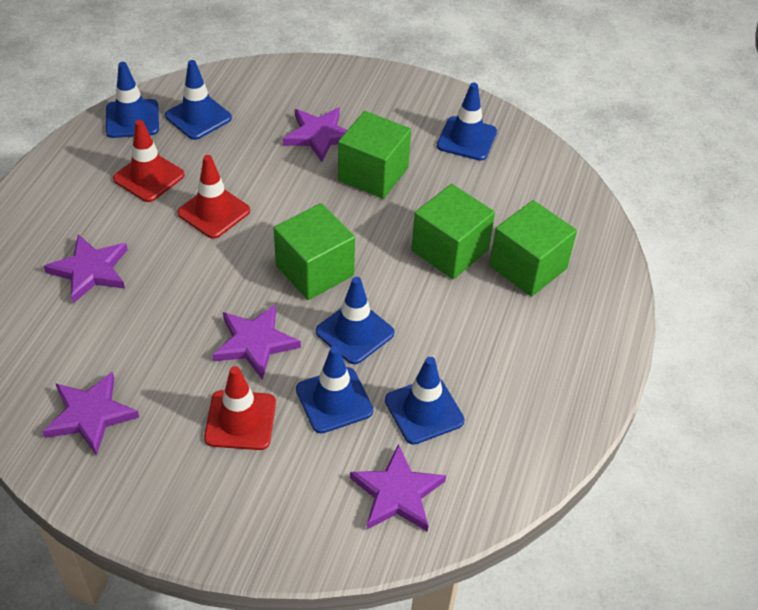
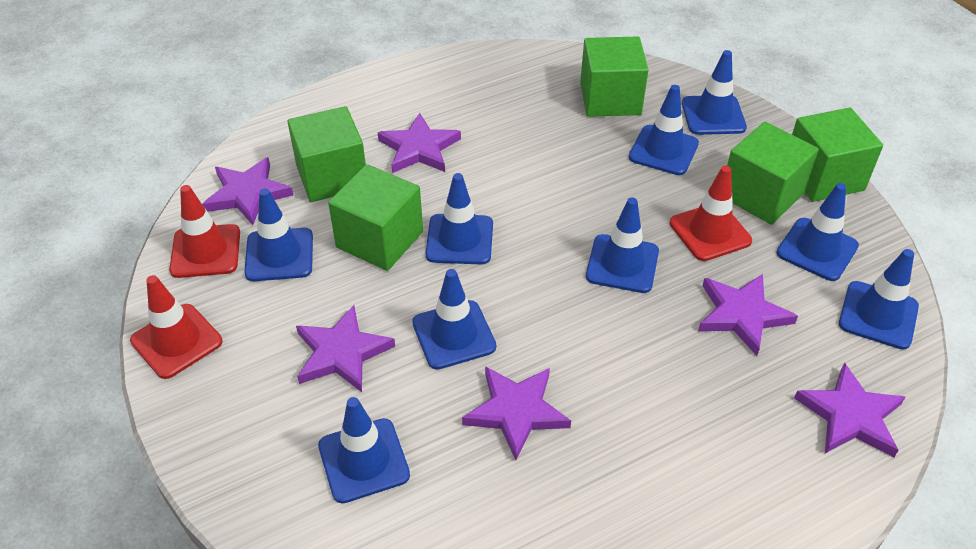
blue traffic cone: [106,62,159,138] [165,60,232,140] [296,346,373,433] [316,277,394,364] [385,357,465,444] [437,82,497,161] = 6 -> [244,188,313,281] [318,397,410,503] [412,269,496,369] [426,173,493,264] [586,197,659,293] [629,85,699,175] [682,50,747,135] [777,183,859,281] [839,249,919,349] = 9
green cube: [274,203,355,300] [338,111,411,199] [411,184,495,279] [489,200,577,297] = 4 -> [287,106,366,202] [328,164,423,271] [580,36,648,117] [727,122,819,225] [792,108,883,202] = 5
purple star: [42,372,139,456] [44,234,128,303] [213,304,301,380] [283,107,347,162] [350,444,446,532] = 5 -> [202,157,293,225] [296,305,395,392] [377,113,461,173] [462,366,571,460] [698,274,798,356] [794,363,905,457] = 6

